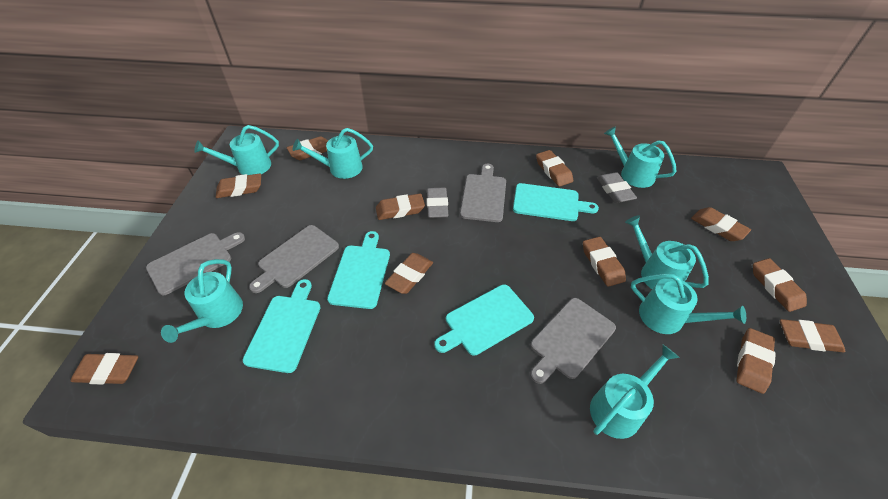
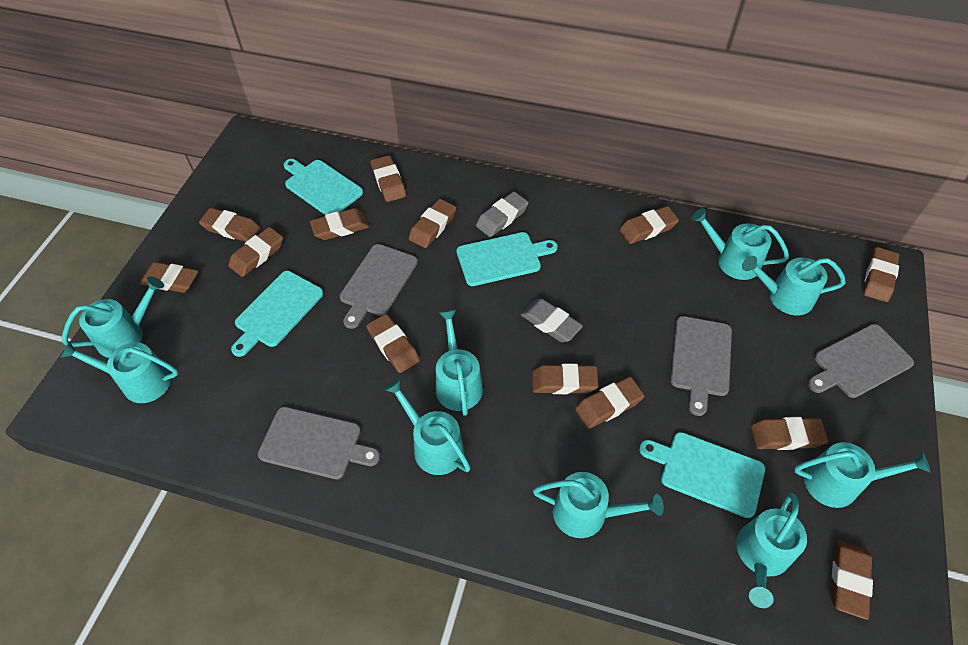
brown eraser: [71,353,138,385] [216,173,261,198] [287,136,328,160] [376,194,425,220] [385,253,433,294] [536,150,573,187] [583,237,626,287] [691,207,751,241] [736,328,776,394] [753,258,807,312] [780,319,845,353] = 11 -> [140,262,199,293] [199,208,260,242] [228,227,283,277] [310,208,370,240] [366,314,420,373] [371,155,406,202] [409,199,456,248] [532,363,598,394] [575,377,645,429] [619,206,679,244] [751,417,828,450] [831,540,873,620] [864,247,899,302] = 13
turquoise watering can: [161,259,243,343] [194,125,279,175] [292,128,373,179] [590,345,680,439] [604,126,677,188] [625,215,709,289] [631,274,746,334] = 7 -> [60,341,178,403] [62,276,164,358] [384,378,471,475] [436,310,483,416] [533,472,664,538] [691,208,789,280] [736,493,807,608] [742,256,846,315] [794,442,931,508] = 9

